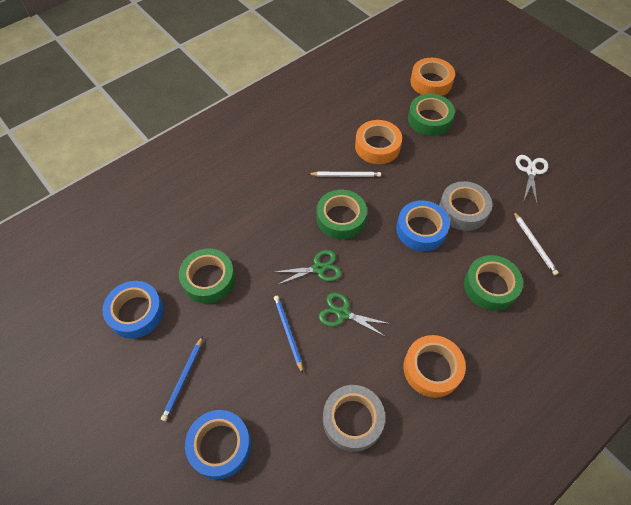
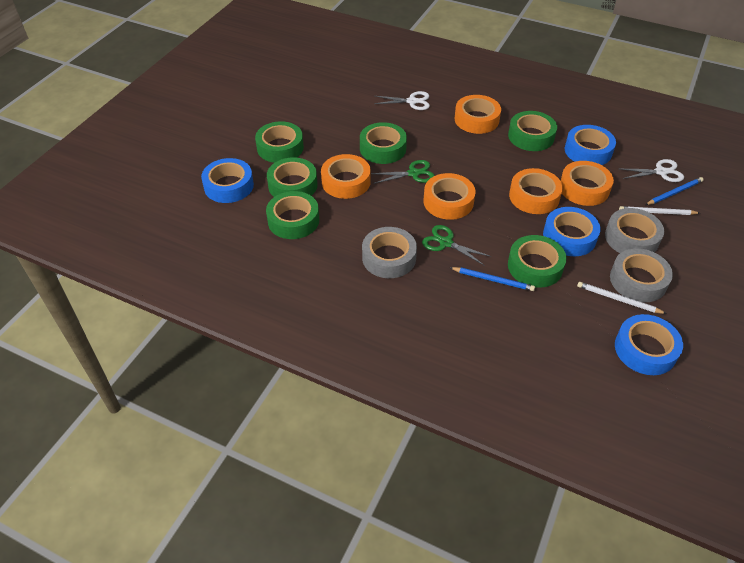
blue tape: [102,281,164,339] [185,410,251,479] [396,200,450,251] = 3 -> [201,158,254,203] [543,207,601,256] [565,125,616,165] [615,314,683,375] = 4
green tape: [179,248,235,303] [317,190,367,240] [408,94,455,136] [464,255,523,311] = 4 -> [255,121,304,163] [266,191,319,239] [267,157,318,197] [360,122,407,164] [508,111,557,151] [508,235,567,288] = 6
grey tape: [323,385,385,452] [439,181,492,231] = 2 -> [362,227,417,278] [605,208,664,253] [610,248,673,302] = 3
orange tape: [355,120,402,164] [403,335,466,398] [411,58,455,96] = 3 -> [321,154,371,199] [424,173,476,220] [455,95,501,134] [509,168,563,214] [561,161,614,206] = 5
white scissors: [516,155,548,203] = 1 -> [374,91,430,110] [621,159,684,182] = 2

